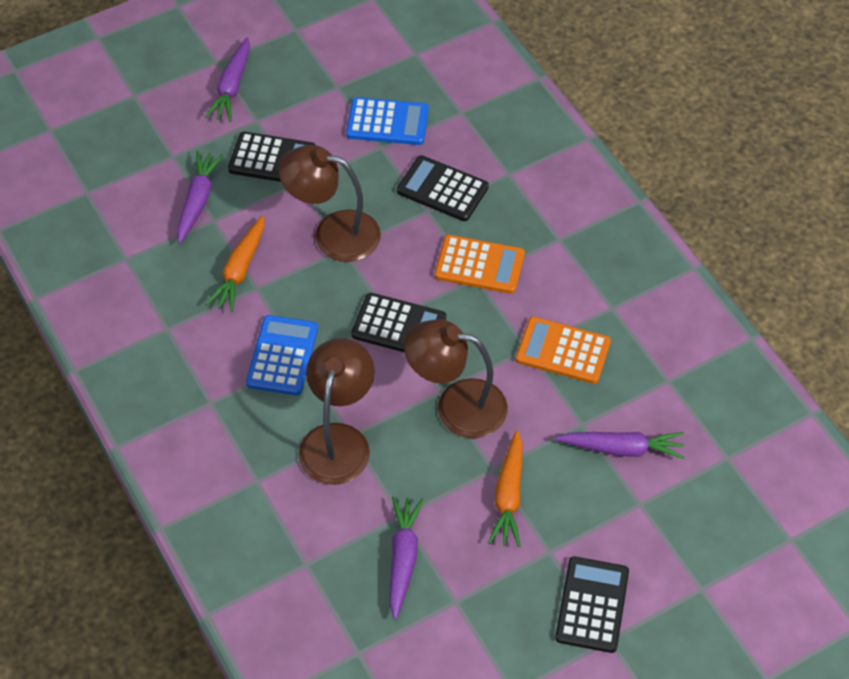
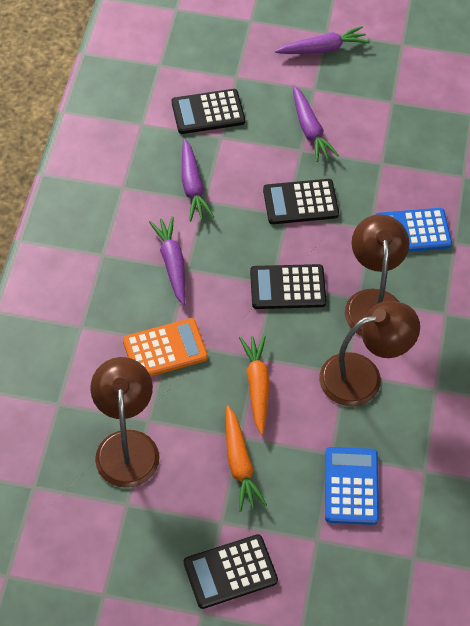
orange calculator: [435,235,525,294] [516,316,611,384] = 2 -> [123,318,208,376] = 1

